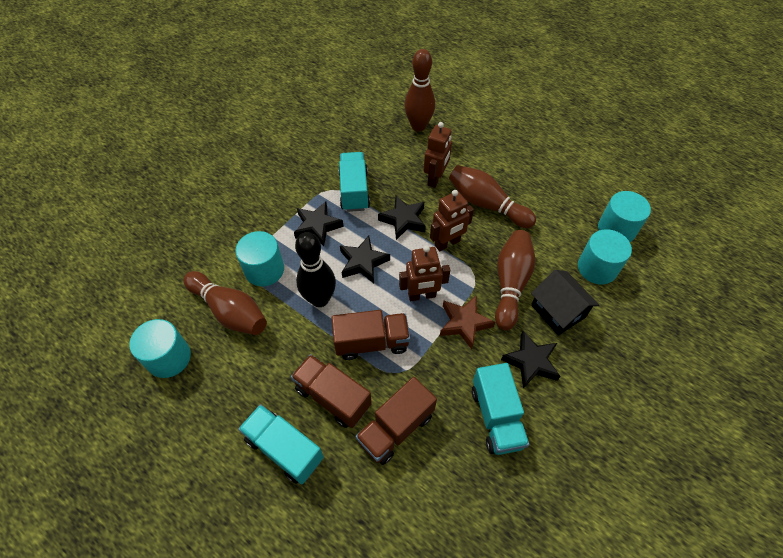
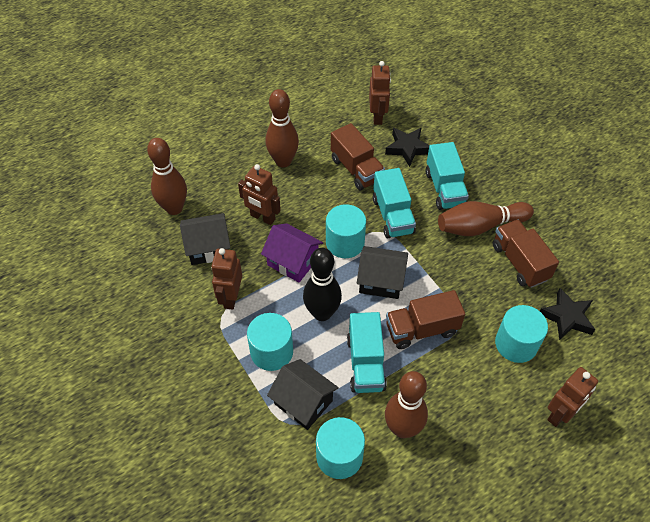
black house: [531,270,599,335] = 1 -> [180,213,231,265] [267,359,339,430] [357,246,408,299] = 3
black star: [294,201,344,246] [340,236,390,283] [378,196,426,240] [501,331,560,389] = 4 -> [385,127,430,167] [540,288,595,340] = 2
brown robot: [399,245,450,301] [424,122,452,188] [430,190,474,251] = 3 -> [211,248,242,310] [238,164,281,225] [369,61,391,125] [547,367,598,427] = 4
brown star: [440,295,495,349] = 1 -> none = 0
purple house: none = 0 -> [261,223,323,283] = 1

